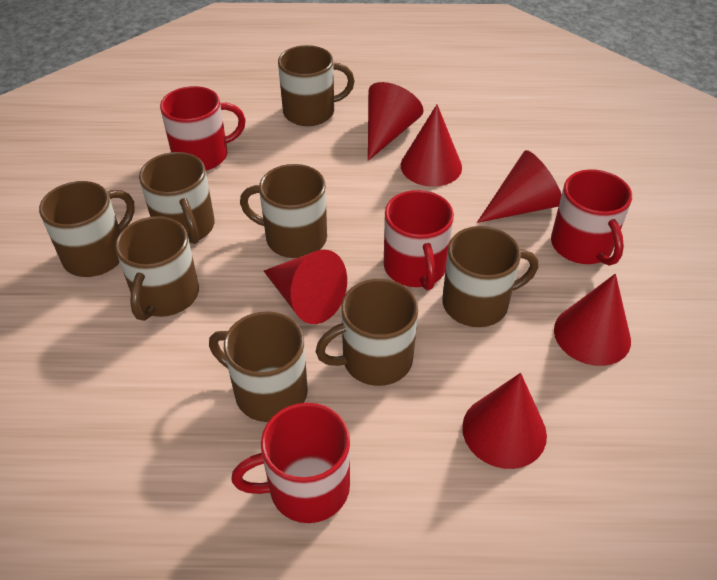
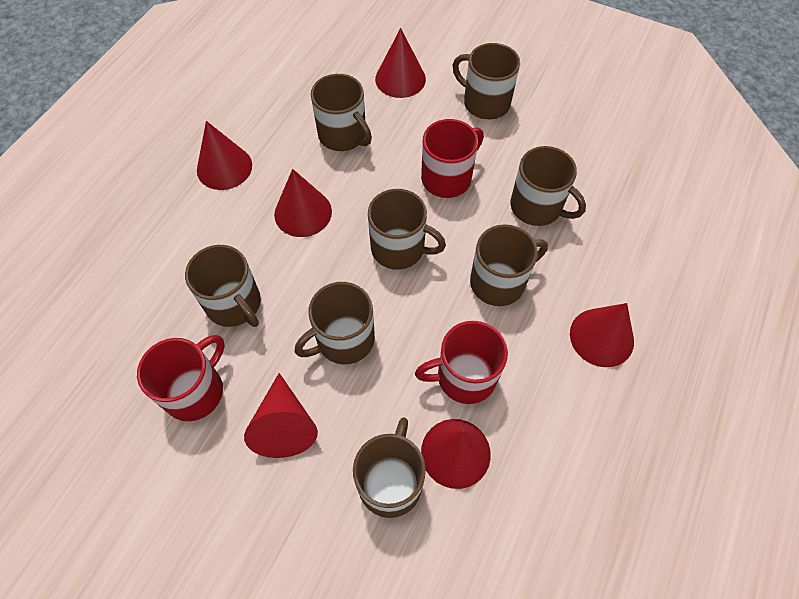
red mug: [160,86,246,171] [231,403,350,523] [384,190,454,290] [551,169,632,266] = 4 -> [137,335,225,421] [415,321,508,404] [421,119,484,198] = 3

